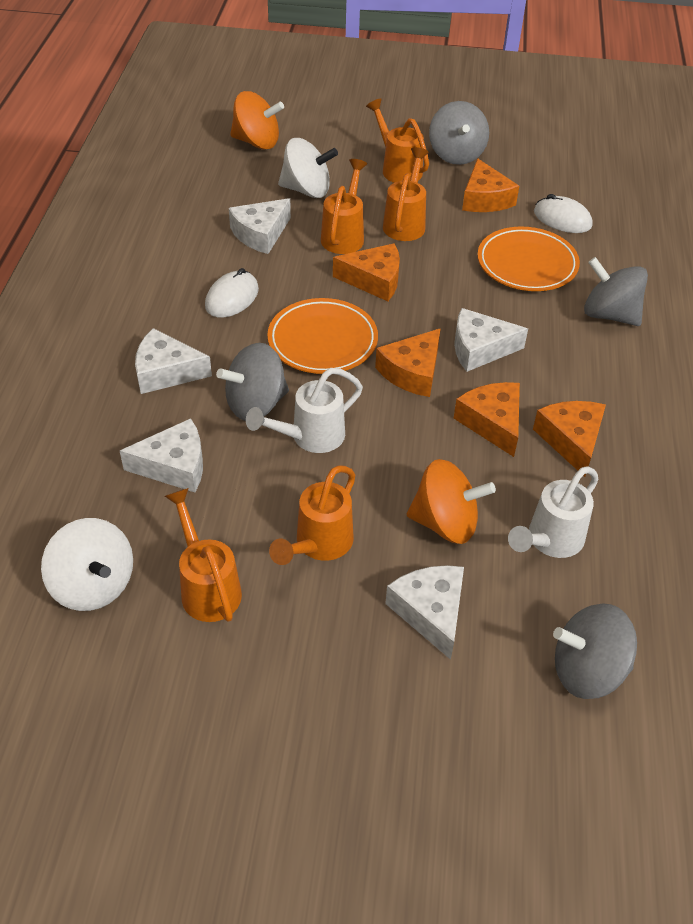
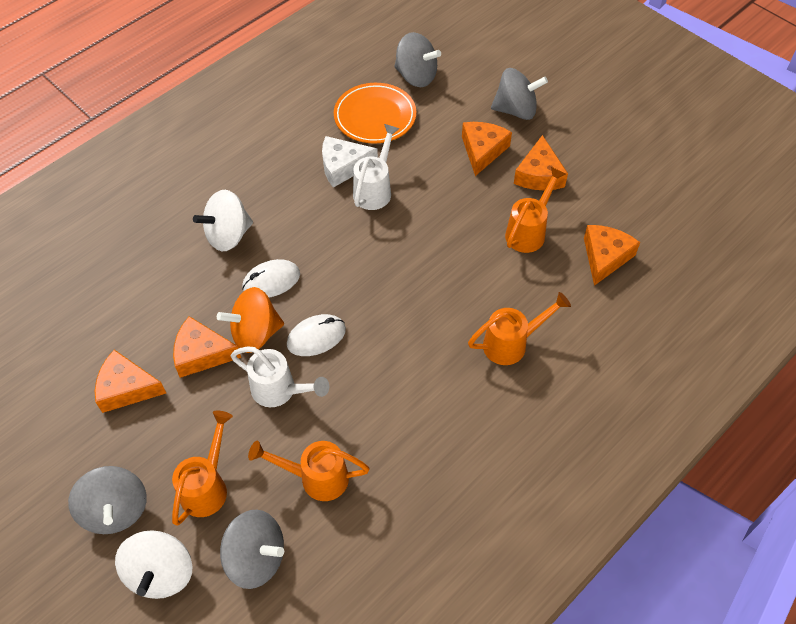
orange plate: [267,298,378,374] [477,227,580,291] = 2 -> [334,83,416,144] = 1
orange spinning top: [230,91,284,149] [407,459,496,544] = 2 -> [217,287,284,353] = 1
orange watering can: [165,488,242,622] [269,465,355,565] [321,159,367,254] [366,98,429,183] [383,147,429,241] = 5 -> [172,411,233,526] [248,441,370,501] [468,292,571,365] [505,167,566,253] = 4
white cheese: [120,418,203,492] [135,328,212,394] [229,198,291,254] [385,565,464,660] [454,308,528,372] = 5 -> [322,136,378,188] = 1

